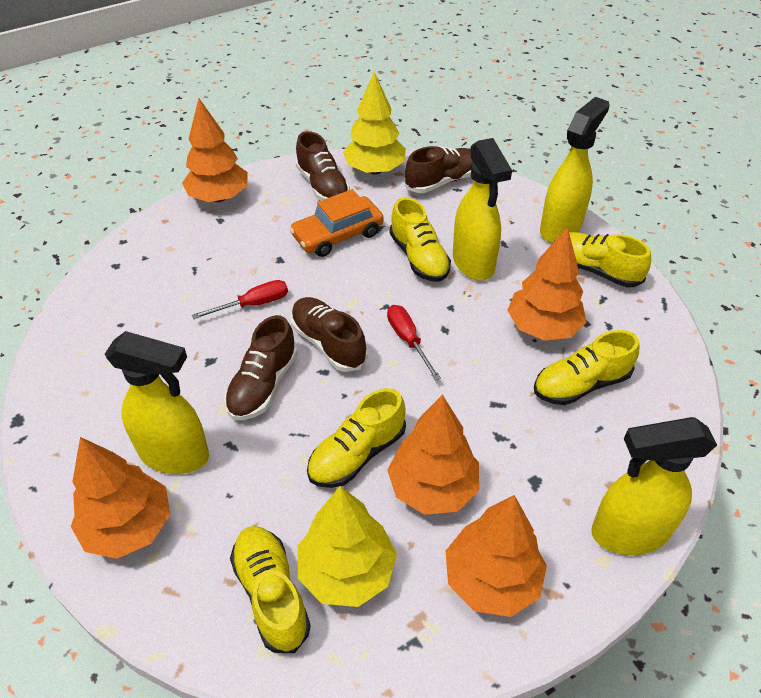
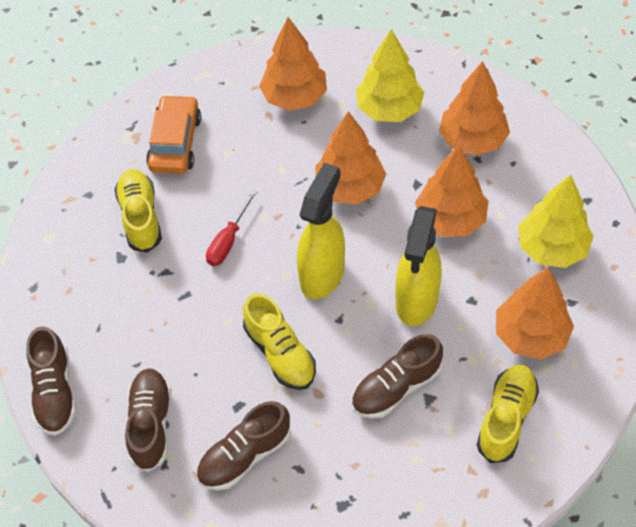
red screwdriver: [192,280,288,319] [387,305,441,381] = 2 -> [206,190,258,266] = 1
yellow shoe: [230,526,311,653] [307,388,406,488] [390,197,451,282] [534,330,639,405] [554,232,651,287] = 5 -> [115,169,162,253] [243,294,316,390] [477,365,539,463] = 3
yellow spray bottle: [105,331,209,474] [453,138,512,281] [540,97,610,243] [591,417,717,555] = 4 -> [297,163,345,299] [395,206,442,326] = 2

